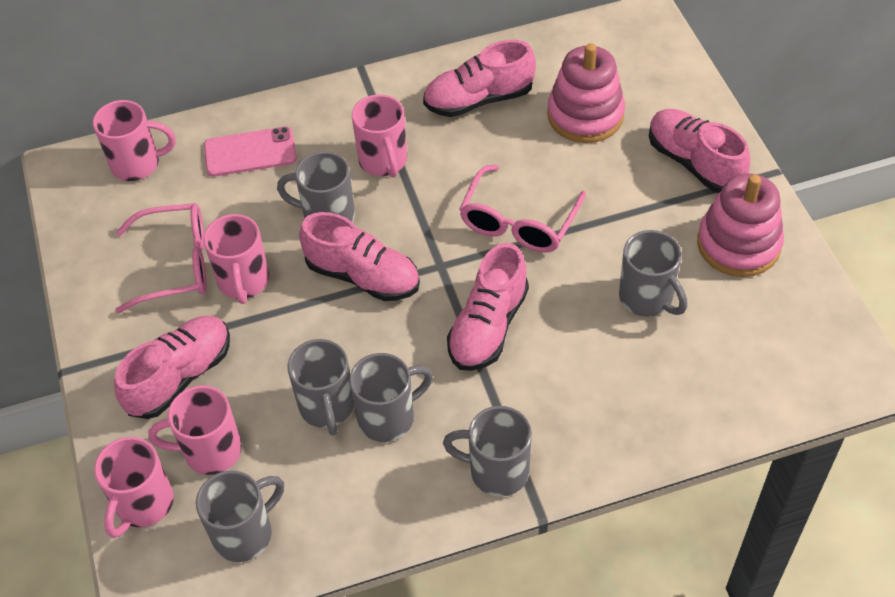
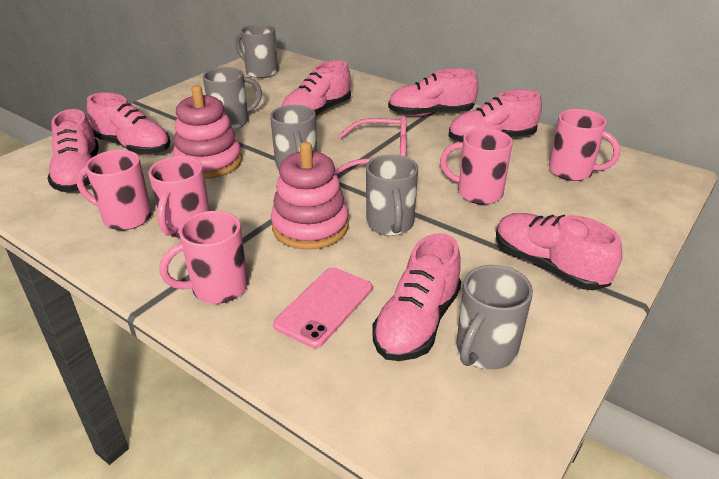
grey mug: [196,470,284,562] [277,151,355,222] [287,339,354,436] [349,353,433,442] [443,406,532,497] [619,230,687,317] = 6 -> [203,67,262,130] [236,24,278,78] [270,105,317,170] [366,154,418,236] [456,265,533,369] = 5
pink glasses: [115,203,207,313] [459,164,586,252] = 2 -> [335,116,406,175] = 1
pink shoe: [114,316,230,419] [299,212,420,301] [423,40,536,117] [447,243,529,371] [649,109,750,193] = 5 -> [47,109,99,192] [87,92,170,155] [282,60,351,116] [372,233,461,361] [388,68,478,117] [448,89,542,142] [496,213,622,290] = 7

